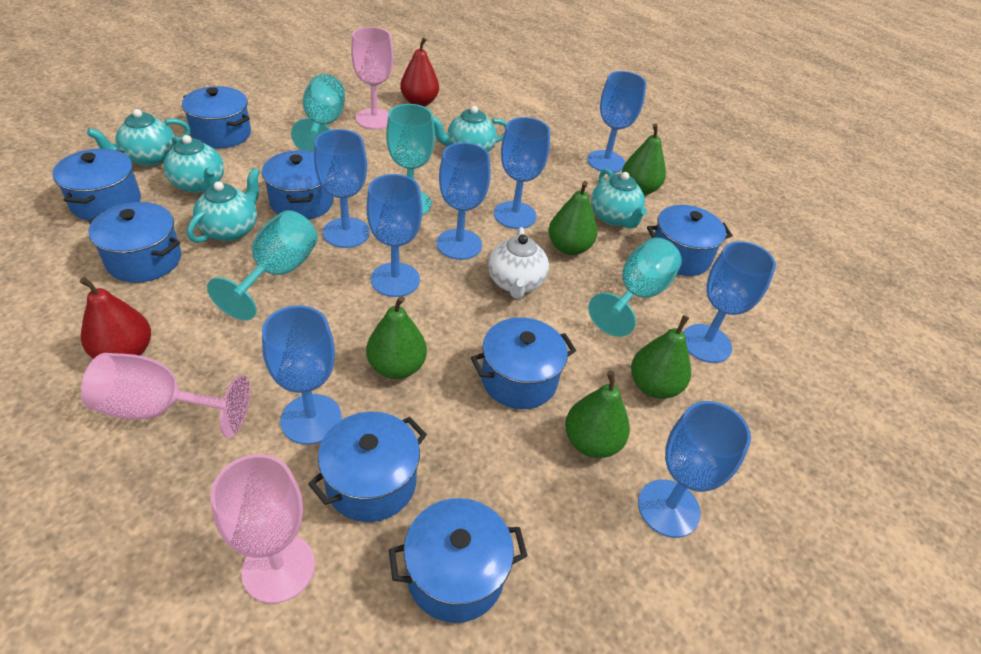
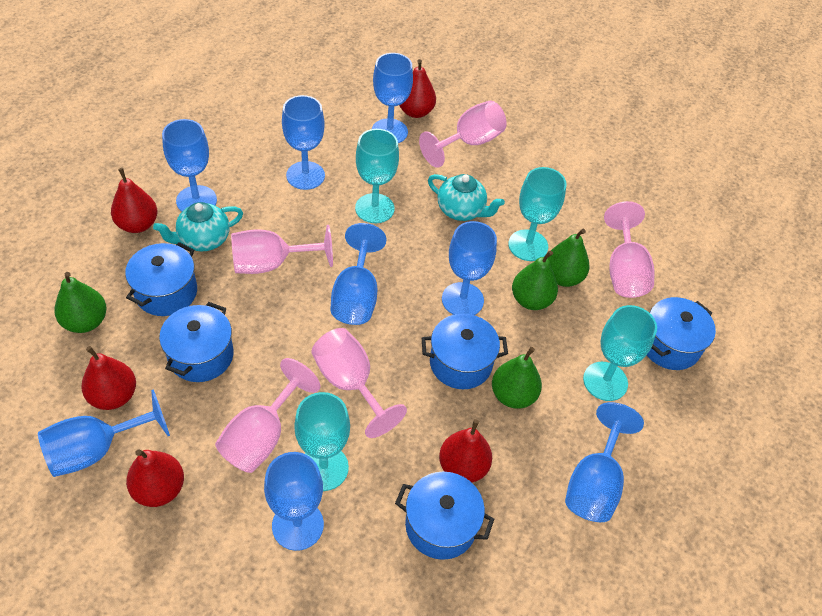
blue pot: [53,148,141,221] [89,202,181,283] [182,86,251,149] [262,150,334,220] [308,412,427,522] [389,498,528,623] [471,317,576,409] [647,205,732,276] = 8 -> [125,242,197,316] [159,302,234,382] [395,472,494,560] [422,314,508,389] [647,297,716,370] = 5
green pear: [366,296,427,379] [549,181,597,255] [565,371,630,458] [622,124,666,195] [631,315,691,399] = 5 -> [54,272,107,333] [492,347,542,409] [512,250,558,310] [547,229,590,287] = 4
pink goblet: [81,353,250,438] [211,454,315,604] [351,27,393,130] = 3 -> [215,358,320,473] [231,225,333,274] [311,328,407,438] [419,101,507,168] [604,201,654,298] = 5
red pear: [79,277,151,359] [400,37,439,106] = 2 -> [81,346,136,410] [111,168,157,233] [126,449,184,507] [399,59,436,118] [439,419,492,483] = 5
turquoise teapot: [87,109,190,166] [163,135,224,193] [187,168,260,243] [433,106,507,152] [591,169,647,228] = 5 -> [153,202,243,251] [428,174,505,221] = 2
white teapot: [488,227,549,299] = 1 -> none = 0

